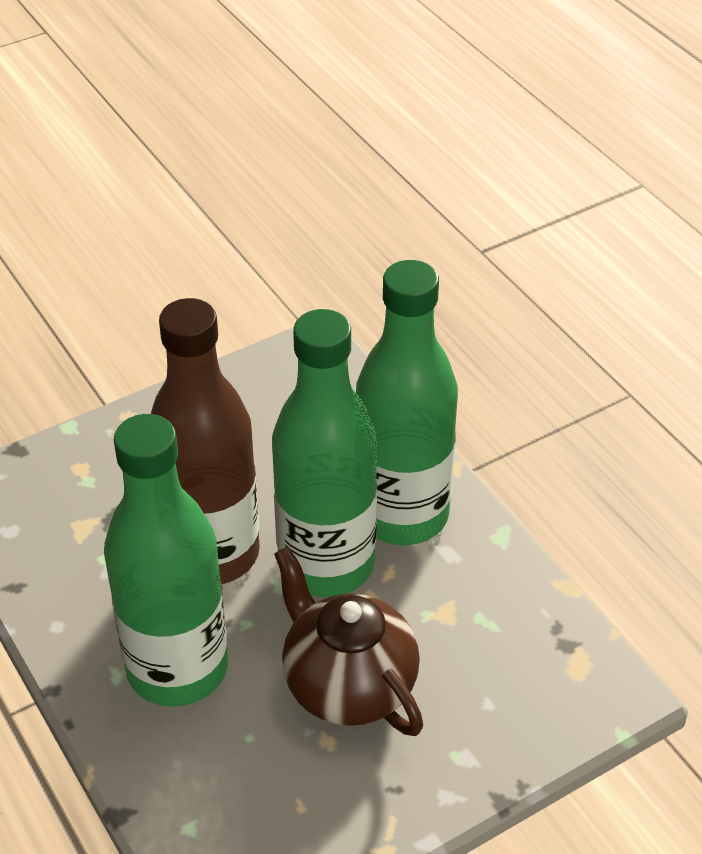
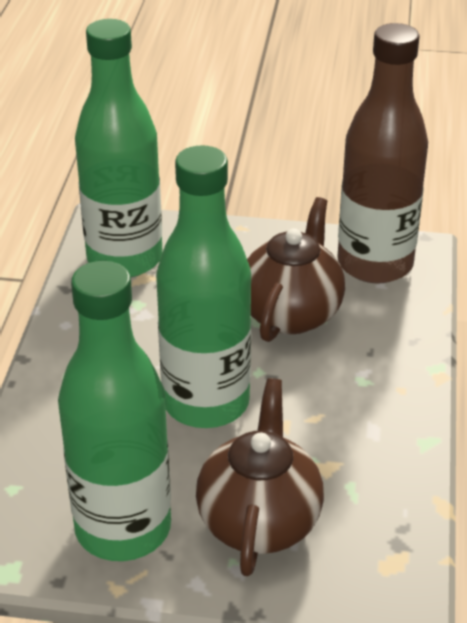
brown teapot: [274,546,423,736] = 1 -> [196,378,324,576] [247,197,345,342] = 2

